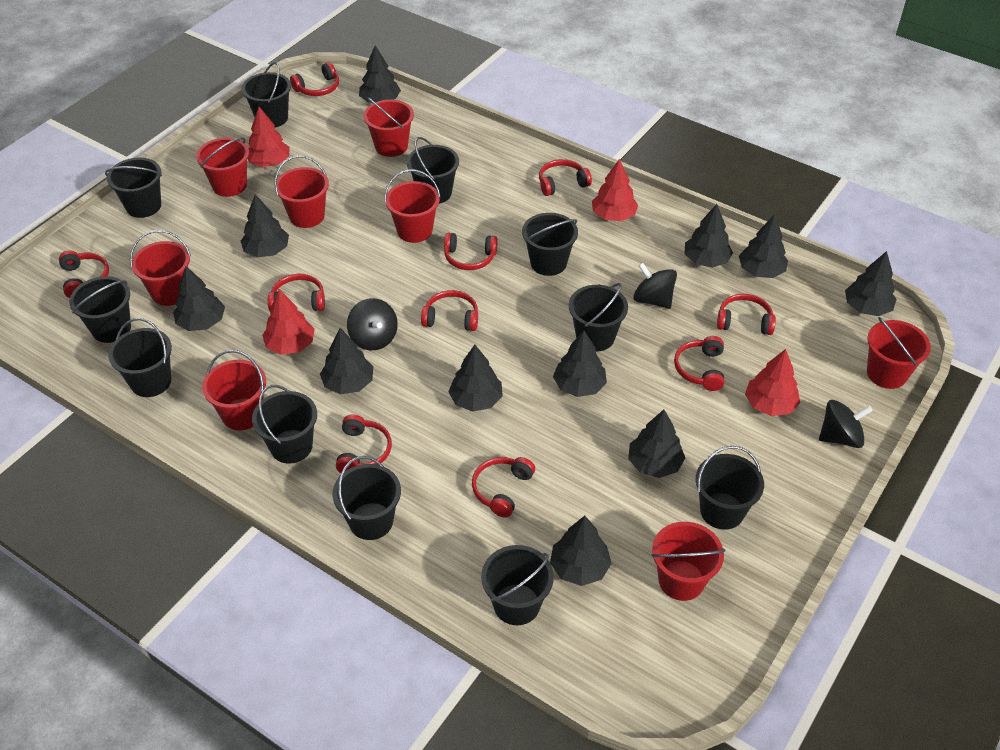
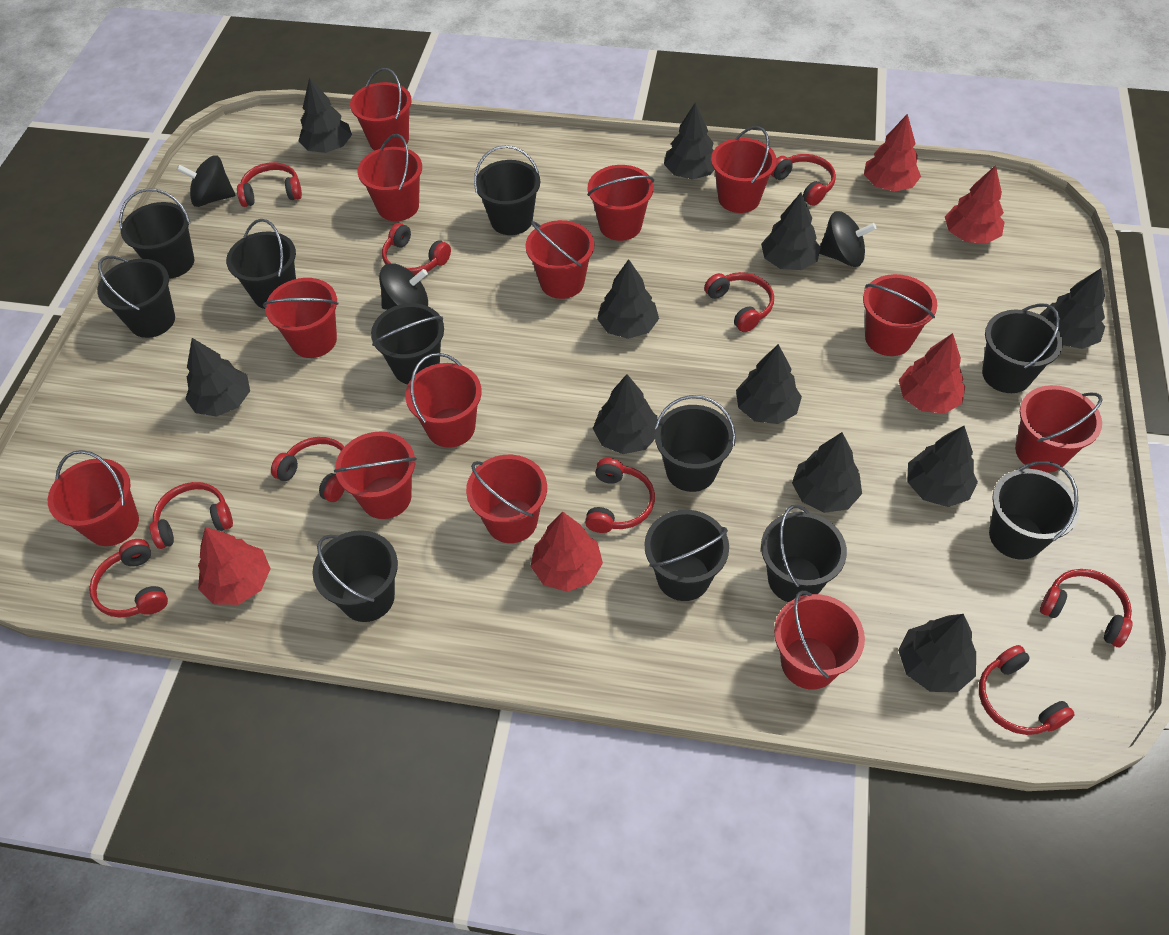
red bucket: [130,230,191,306] [196,137,249,197] [202,350,266,431] [274,155,329,228] [363,97,414,157] [384,169,440,243] [651,522,726,601] [867,317,931,389] = 8 -> [48,450,139,546] [263,278,338,358] [334,432,417,519] [350,68,412,151] [357,134,422,221] [405,353,482,448] [466,455,547,543] [526,220,594,299] [587,165,654,241] [711,126,777,213] [774,591,865,690] [863,274,937,356] [1015,385,1103,473] = 13
red tree: [247,107,290,167] [262,289,315,355] [592,159,639,221] [745,349,800,416] = 4 -> [198,527,271,605] [531,511,603,592] [864,114,921,192] [899,333,965,414] [945,165,1005,244] = 5

